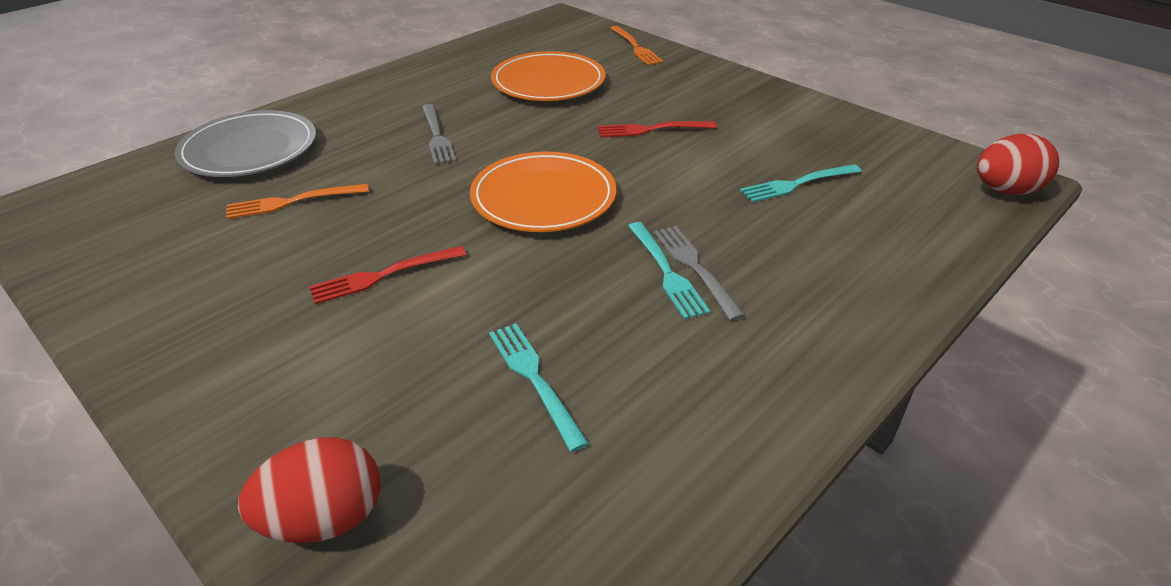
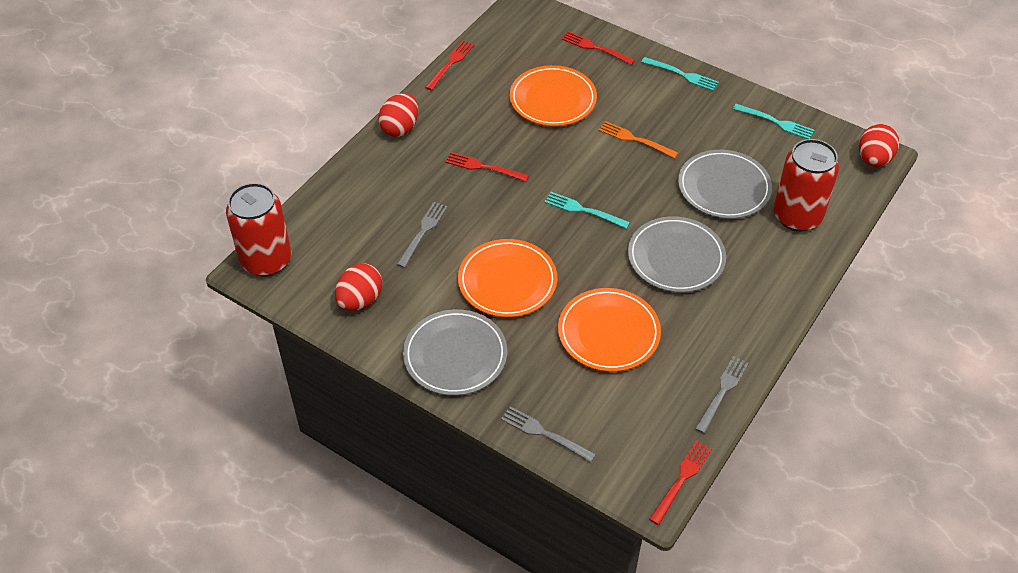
grey fork: [422,104,456,164] [654,226,745,321] = 2 -> [396,202,448,268] [501,406,596,462] [695,356,749,434] = 3
grey plate: [175,110,316,177] = 1 -> [403,309,507,396] [628,216,726,293] [678,150,772,219] = 3
orange fork: [226,184,369,219] [610,26,664,65] = 2 -> [598,121,678,158] = 1
orange plate: [470,152,616,232] [491,51,606,101] = 2 -> [458,239,557,317] [510,65,597,126] [558,288,661,372] = 3
red can: none = 0 -> [226,183,291,277] [773,139,839,231] = 2
red egg: [238,438,380,543] [977,134,1060,195] = 2 -> [335,263,383,311] [378,93,418,137] [859,124,899,167] = 3
red fork: [309,246,466,304] [598,121,717,137] = 2 -> [425,40,474,91] [445,152,529,182] [562,31,635,65] [649,441,712,525] = 4

